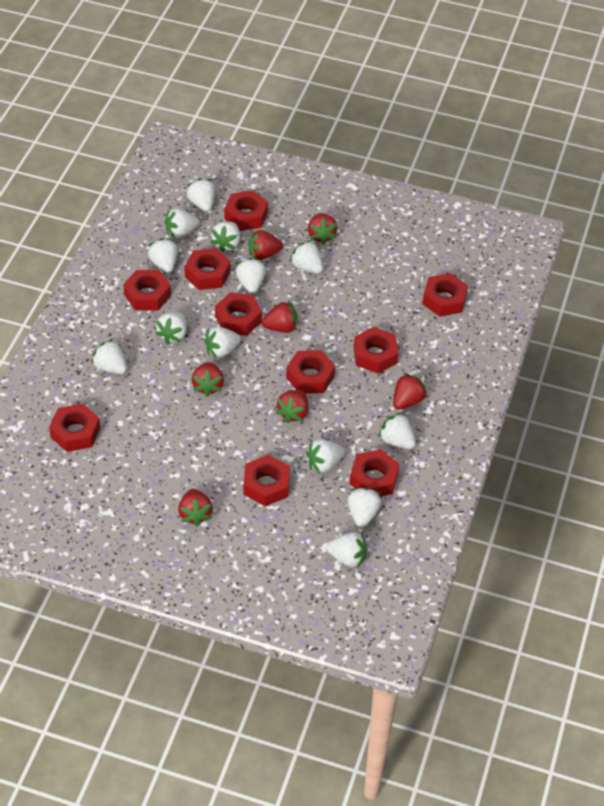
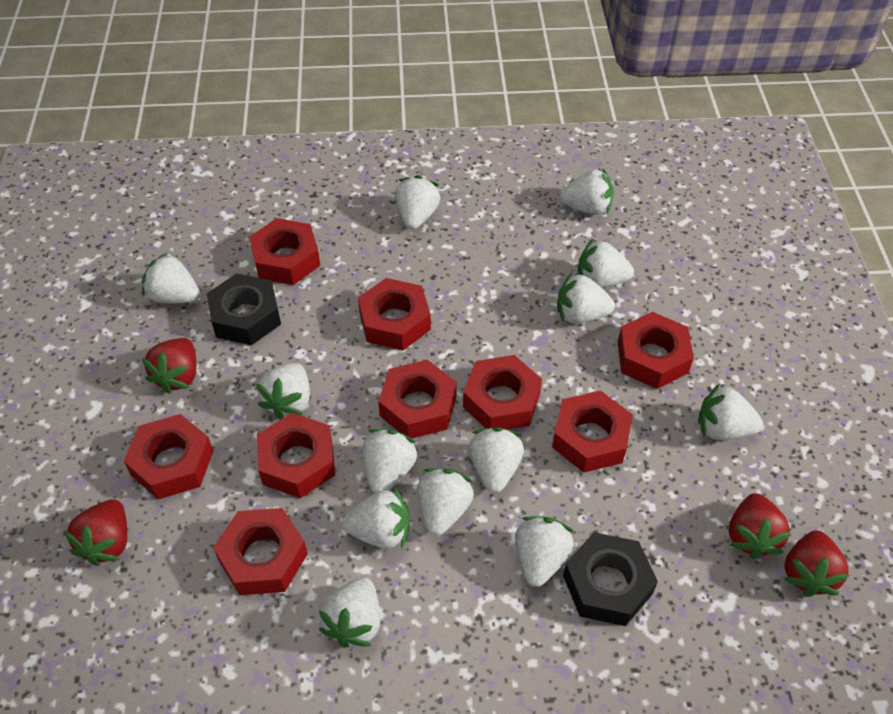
black nut: none = 0 -> [207,273,281,345] [563,532,658,626] = 2
red nut: [49,404,100,452] [123,270,171,311] [184,248,231,290] [215,293,262,336] [224,190,268,231] [244,455,290,506] [286,350,335,394] [350,449,400,497] [353,327,398,373] [422,273,468,316] = 10 -> [124,414,213,499] [213,508,308,595] [249,218,320,285] [257,413,335,498] [358,278,431,351] [378,360,457,438] [463,355,542,429] [552,390,633,473] [617,312,694,389] = 9
red strawberry: [178,489,213,526] [192,362,224,397] [248,230,283,260] [262,301,298,333] [276,390,308,423] [308,213,337,245] [393,373,427,410] = 7 -> [64,499,127,566] [142,338,197,394] [729,493,791,559] [784,530,849,597] = 4

